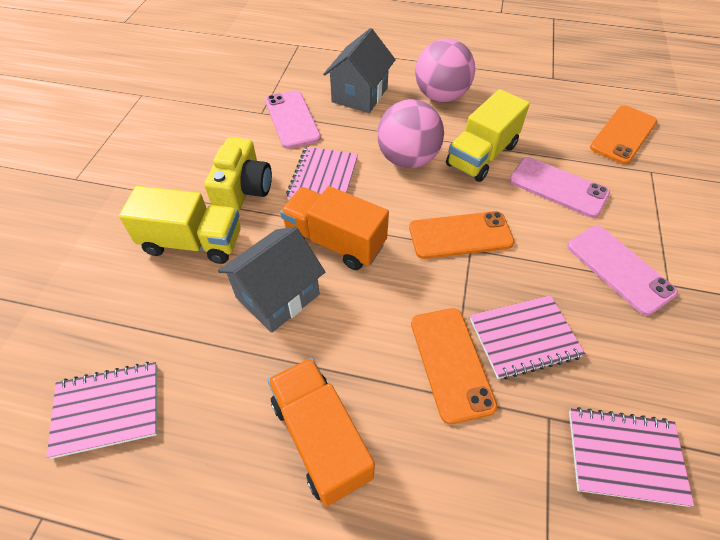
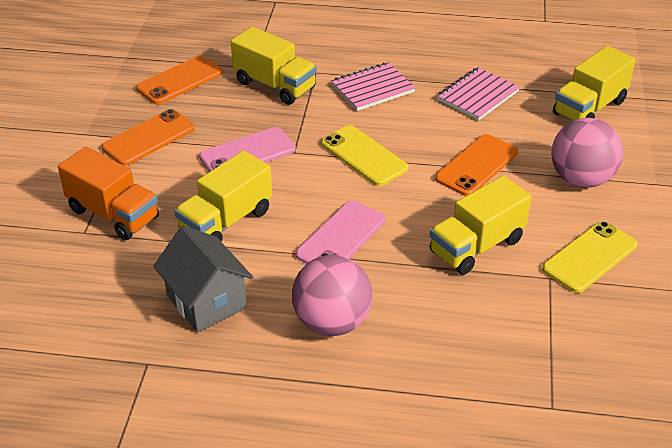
grey house: [218,226,325,333] [323,28,396,113] = 2 -> [153,226,253,332] = 1
orange truck: [268,358,375,507] [280,186,389,270] = 2 -> [58,147,159,240] = 1
pink notebook: [47,362,157,459] [286,147,358,200] [470,295,585,379] [569,407,694,507] = 4 -> [331,62,416,111] [437,67,520,121] = 2
pink phone: [265,90,321,149] [509,157,610,218] [567,226,678,316] = 3 -> [199,127,296,172] [296,201,385,264] = 2
yellow camera: [204,137,272,212] = 1 -> none = 0
yellow phone: none = 0 -> [321,125,409,186] [542,221,638,293] = 2
yellow truck: [119,186,241,264] [446,89,530,182] = 2 -> [174,150,272,242] [231,26,317,105] [430,176,531,275] [553,46,636,121] = 4

